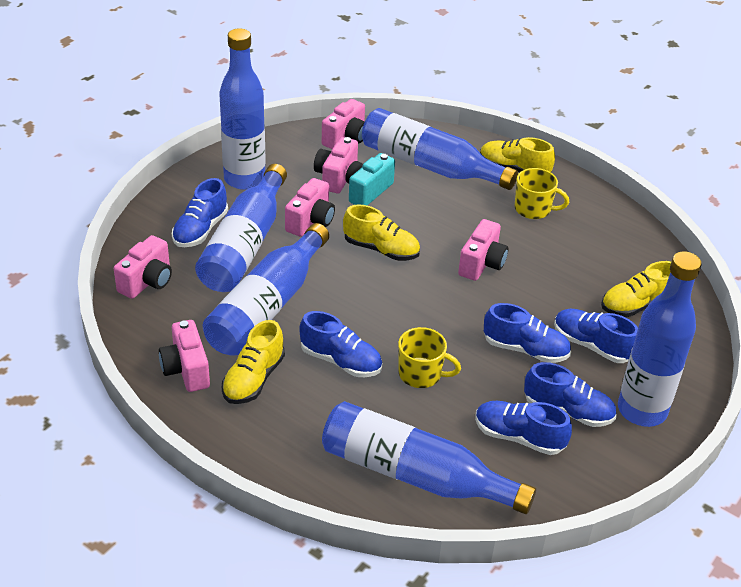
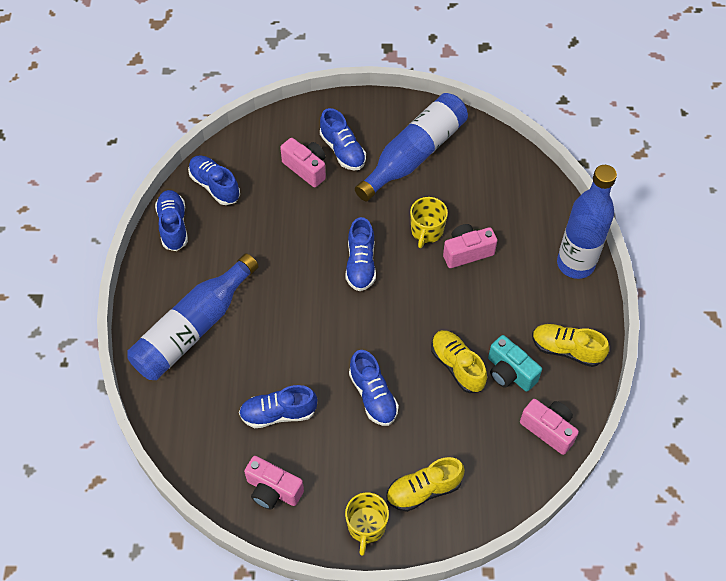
blue bottle: [195,164,287,292] [203,223,329,356] [219,28,266,190] [322,401,536,514] [362,108,518,190] [618,251,702,427] = 6 -> [127,253,259,380] [355,93,468,201] [557,165,617,279] = 3
pink camera: [114,235,172,299] [159,320,210,392] [285,178,335,237] [314,137,358,193] [322,99,365,149] [458,219,508,281] = 6 -> [244,456,304,510] [280,138,326,187] [443,224,497,268] [520,399,579,455] = 4
yellow shoe: [222,320,285,404] [343,204,420,261] [480,137,555,172] [601,261,671,317] = 4 -> [386,457,465,512] [431,330,487,393] [532,324,609,367] = 3

